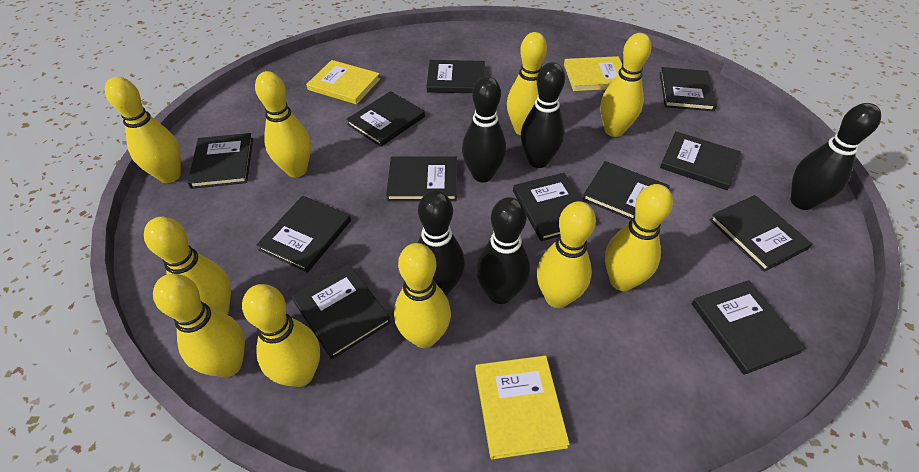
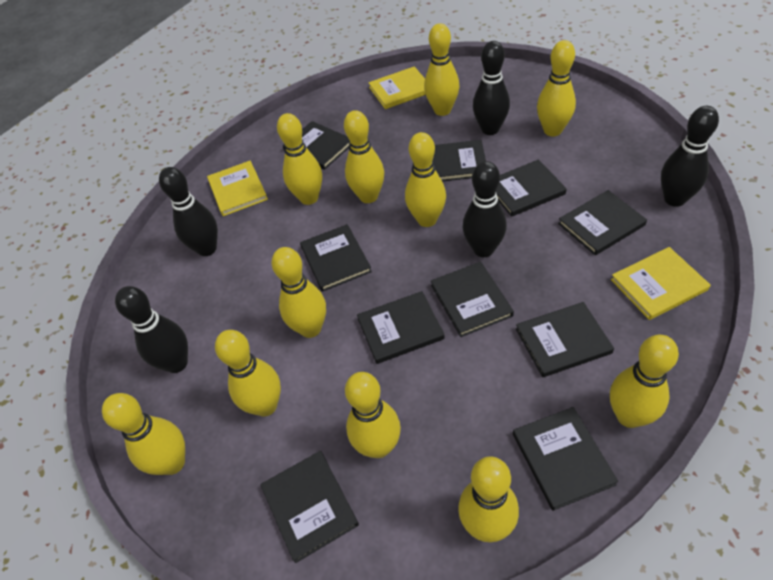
black book: [188,133,253,189] [256,196,351,273] [291,264,391,359] [346,91,425,147] [386,157,457,201] [427,60,485,93] [513,173,583,241] [582,161,670,220] [660,67,717,111] [660,131,741,190] [692,280,806,375] [709,195,812,272] = 12 -> [260,451,359,563] [283,121,350,170] [300,224,372,292] [357,291,445,364] [431,262,514,337] [432,140,486,181] [496,160,567,217] [513,407,618,511] [516,302,614,377] [558,190,647,255] = 10
yellow bowling pin: [105,77,181,183] [144,217,231,315] [153,274,245,377] [242,284,320,387] [255,71,311,177] [394,243,451,348] [507,32,547,136] [537,201,596,308] [600,33,651,137] [605,184,673,291] = 10 -> [102,393,185,475] [215,330,281,417] [271,247,326,338] [277,113,322,205] [344,110,384,203] [345,372,401,458] [405,132,446,227] [424,23,459,116] [458,456,519,542] [537,40,576,136] [610,335,679,428] = 11

